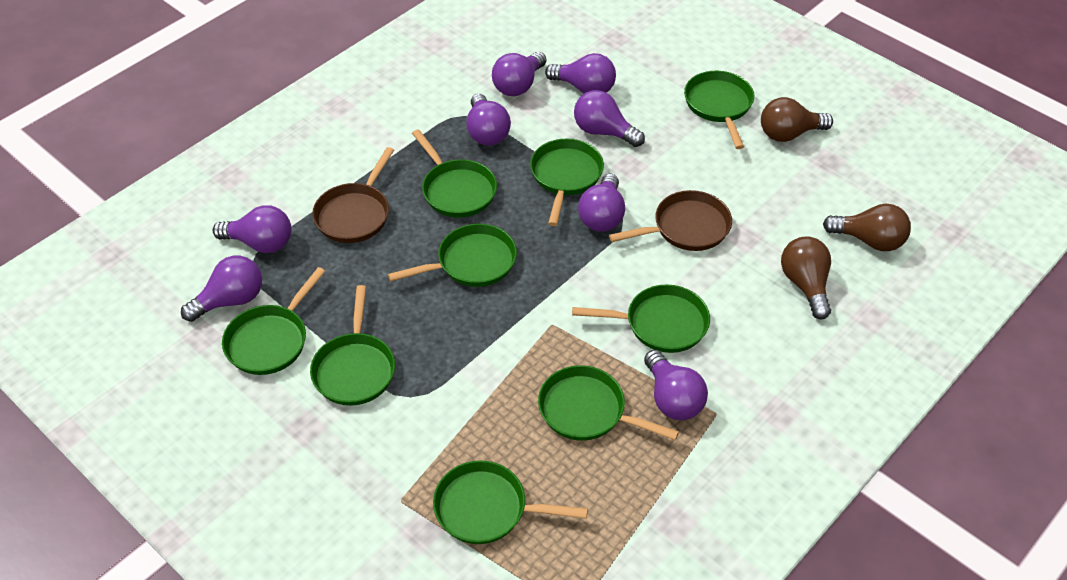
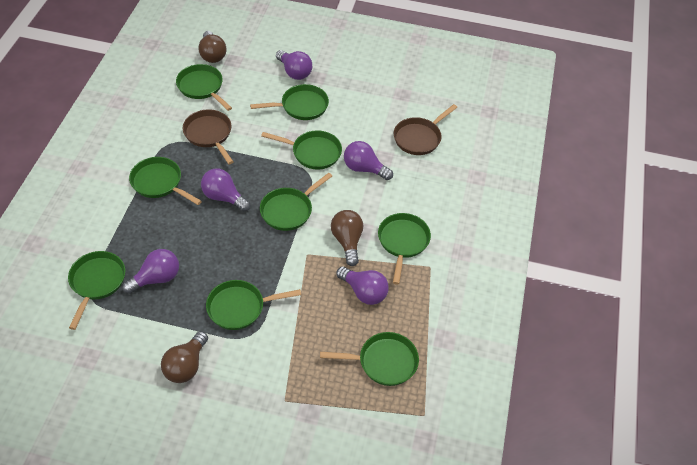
purple light bulb: [181,256,262,322] [213,205,291,253] [466,94,511,146] [492,52,546,96] [545,53,616,94] [574,90,645,147] [578,174,625,232] [644,350,708,420] = 8 -> [122,249,179,294] [201,168,250,212] [276,50,312,80] [336,266,389,305] [344,141,393,180] = 5

